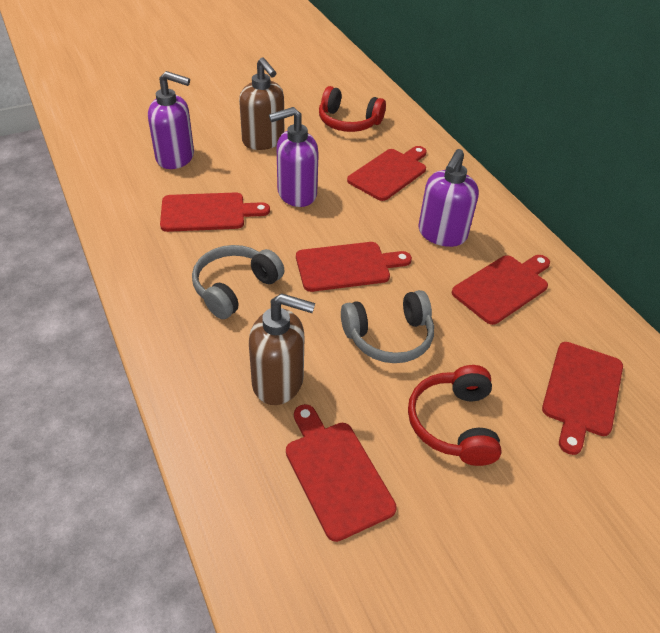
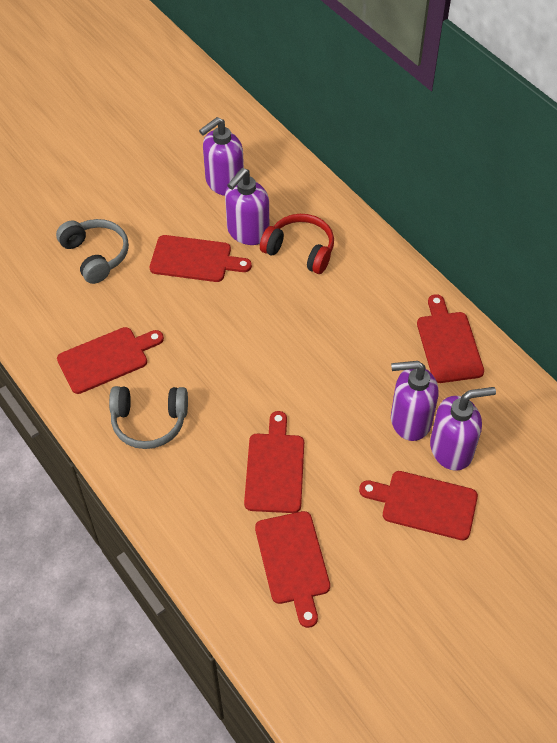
brown soap dispenser: [239,57,284,150] [249,293,315,405] = 2 -> none = 0
purple soap dispenser: [148,71,194,169] [269,107,319,207] [419,149,479,247] = 3 -> [199,117,244,196] [225,168,269,245] [391,361,438,441] [430,387,496,471] = 4
red headphones: [319,86,386,132] [408,365,502,466] = 2 -> [260,214,334,274] = 1

